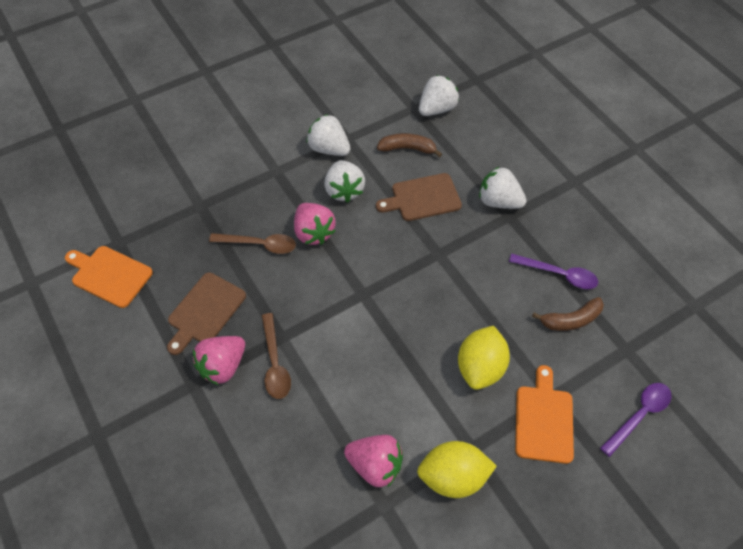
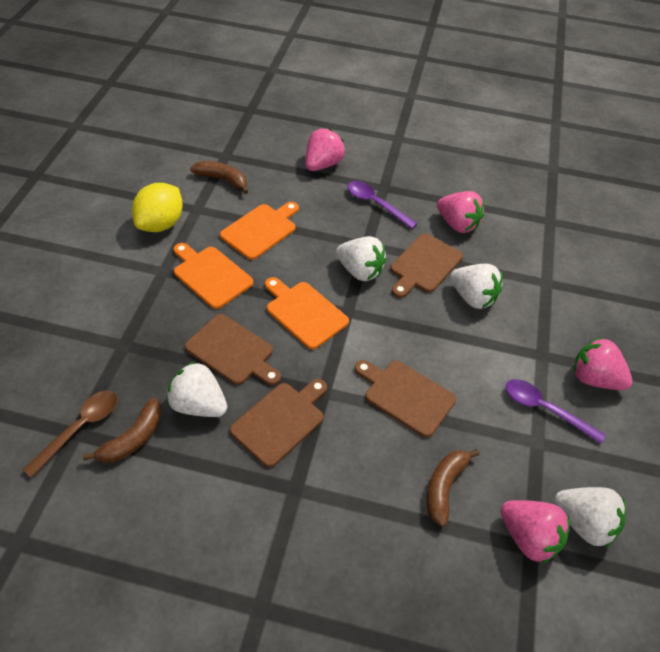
brown banana: [377,133,442,157] [532,297,604,331] = 2 -> [83,398,162,463] [190,161,248,194] [427,449,480,527] = 3
brown cutting board: [167,272,246,355] [376,173,462,221] = 2 -> [185,314,281,386] [230,379,327,467] [355,360,456,438] [390,233,463,298] = 4
brown spoon: [209,233,296,254] [262,313,291,399] = 2 -> [23,390,118,478] = 1
orange cutting board: [65,246,153,308] [515,365,574,464] = 2 -> [174,243,253,309] [220,202,299,260] [265,277,349,349] = 3
pink strawberry: [193,336,245,385] [294,203,335,245] [344,435,403,488] = 3 -> [305,129,345,171] [437,191,484,233] [501,500,570,564] [574,337,632,390] = 4
yellow lemon: [417,441,497,498] [458,326,510,390] = 2 -> [132,183,183,232] = 1

